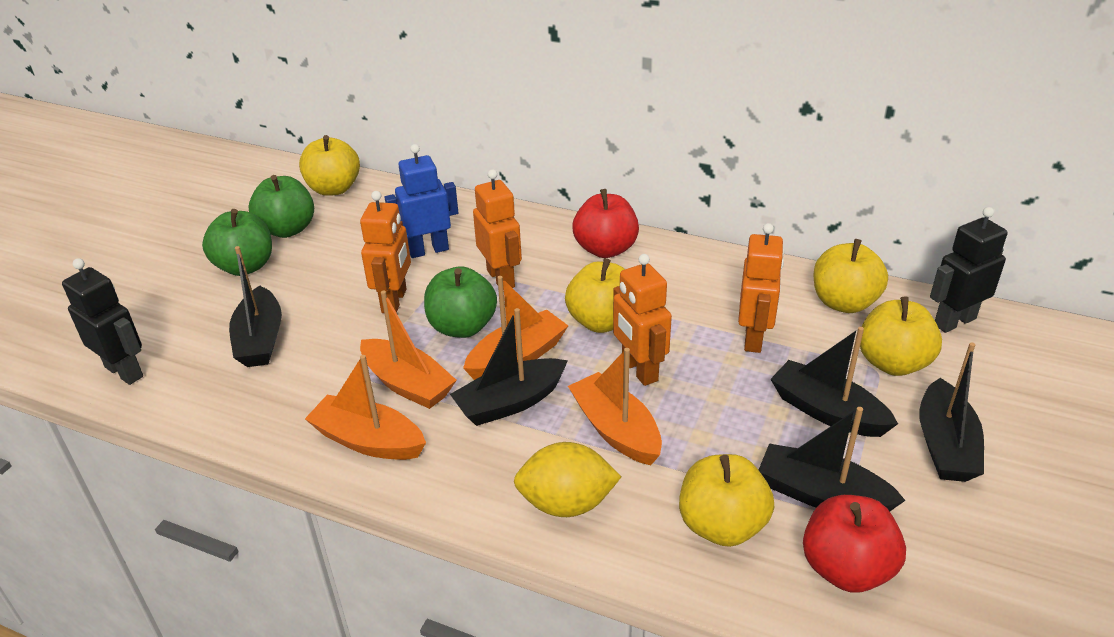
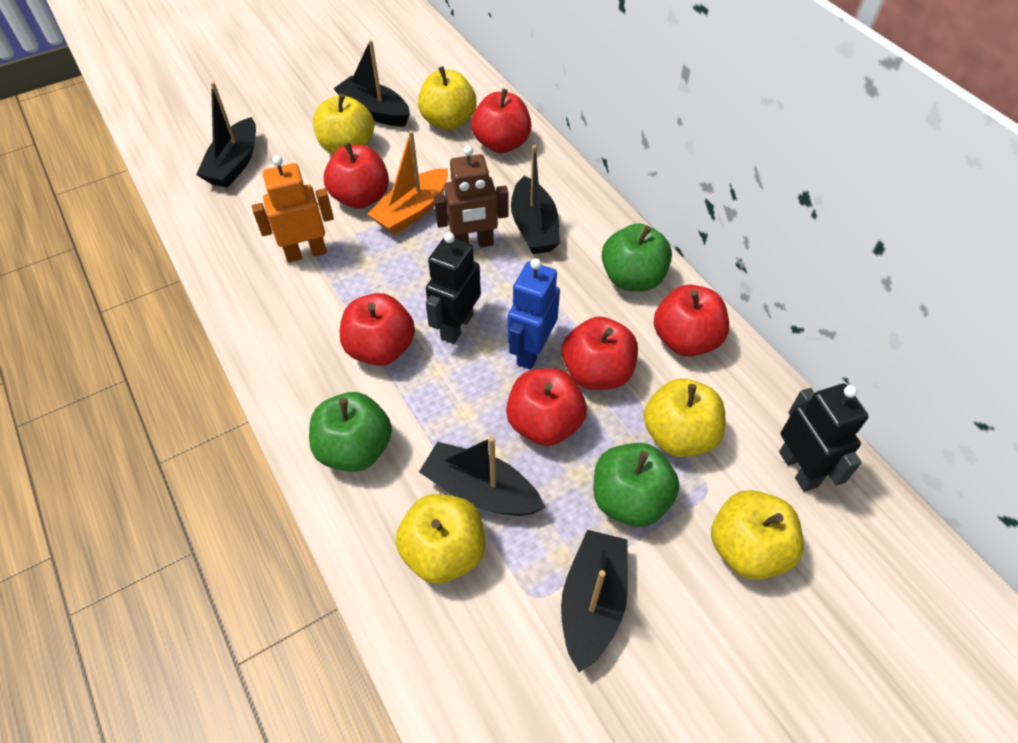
brown robot: none = 0 -> [434,146,508,247] = 1
orange boat: [305,355,426,460] [360,290,457,409] [463,276,568,380] [568,348,662,465] = 4 -> [367,130,448,234] = 1
orange robot: [360,191,411,313] [473,169,522,290] [613,254,672,386] [738,223,784,353] = 4 -> [252,156,334,263] = 1
red apple: [573,189,639,258] [803,495,906,593] = 2 -> [324,142,389,209] [340,293,415,366] [471,88,531,153] [506,368,587,446] [562,317,638,390] [654,285,729,357] = 6
yellow lemon: [514,442,621,517] = 1 -> none = 0

